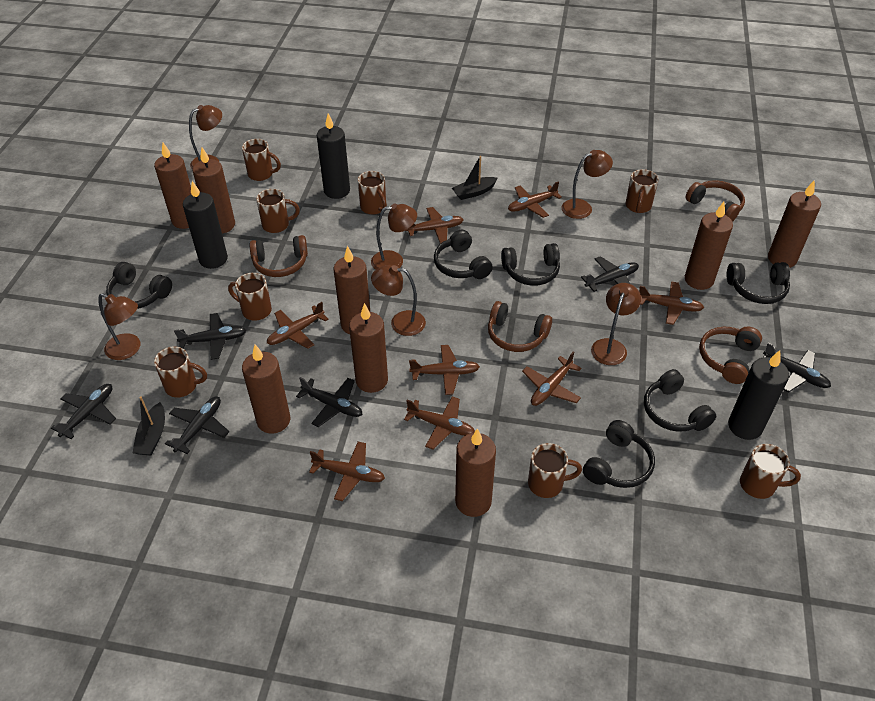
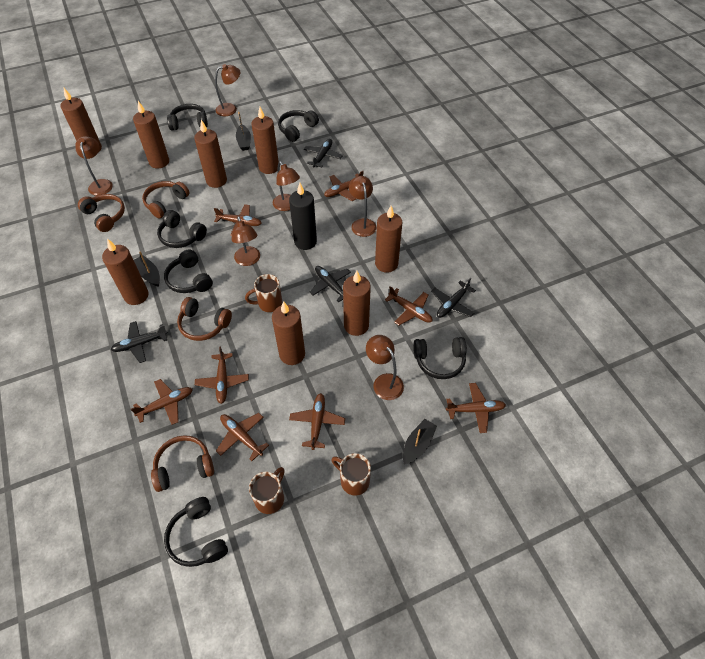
black boat: [133,396,165,455] [452,156,498,200] = 2 -> [134,252,160,287] [236,112,251,151] [403,419,437,464] = 3
black candle: [183,181,228,269] [317,113,350,199] [728,350,789,440] = 3 -> [289,183,317,250] = 1
black plane: [51,384,116,439] [165,397,229,454] [174,313,246,360] [296,377,362,427] [581,256,639,292] [763,343,831,393] = 6 -> [111,321,168,363] [304,139,342,168] [309,266,351,302] [431,278,476,318] = 4
brown mug: [154,347,207,398] [228,273,272,321] [242,139,281,181] [256,189,300,233] [358,171,387,215] [528,443,582,498] [626,169,658,213] [740,444,801,499] = 8 -> [245,274,282,312] [249,467,285,514] [331,453,371,496] = 3

